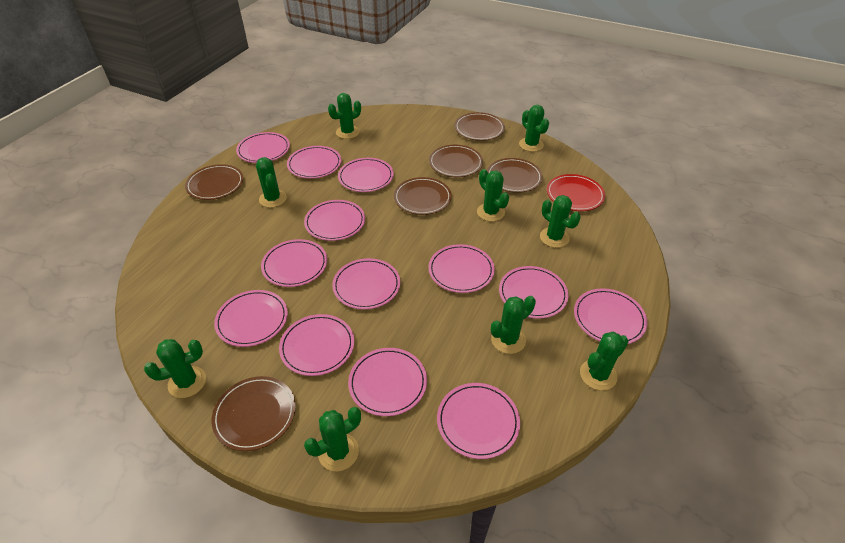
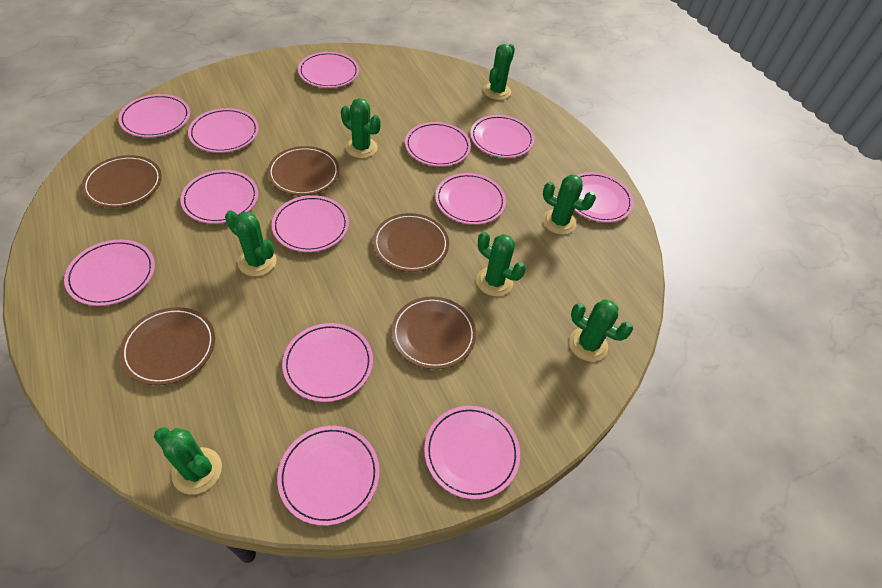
brown plate: [185,164,243,200] [211,376,296,451] [394,177,452,215] [429,145,483,177] [455,112,505,141] [487,158,543,193] = 6 -> [82,155,162,208] [119,307,215,385] [267,146,340,196] [373,213,449,272] [391,297,476,369] = 5
green cactus: [144,339,206,398] [256,157,287,208] [304,407,361,471] [328,93,361,139] [477,169,509,222] [491,296,536,354] [519,105,549,152] [540,195,580,248] [580,332,629,390] = 9 -> [154,427,222,494] [225,210,277,276] [341,98,381,158] [476,232,526,296] [483,44,515,100] [543,174,596,235] [569,299,633,362] = 7
red plate: [547,174,605,211] = 1 -> none = 0

